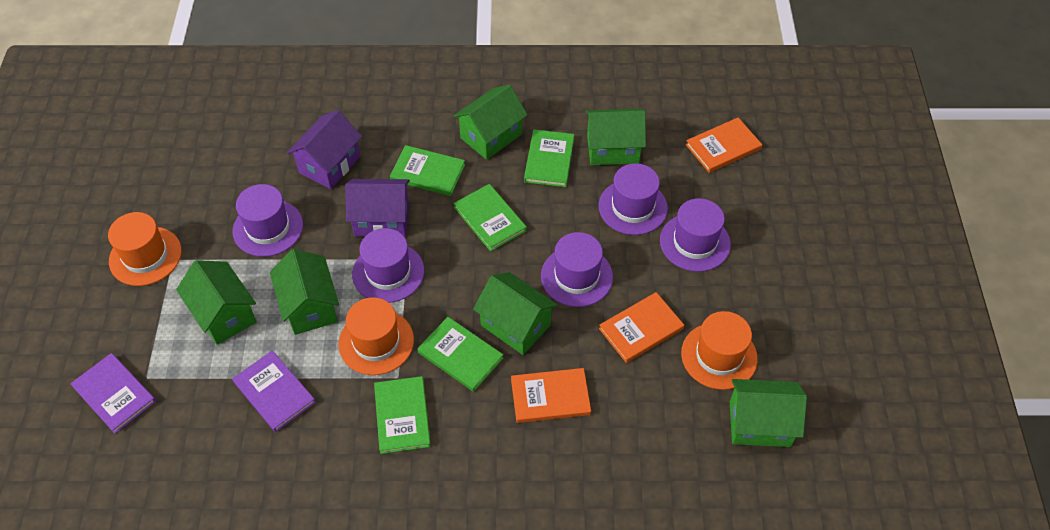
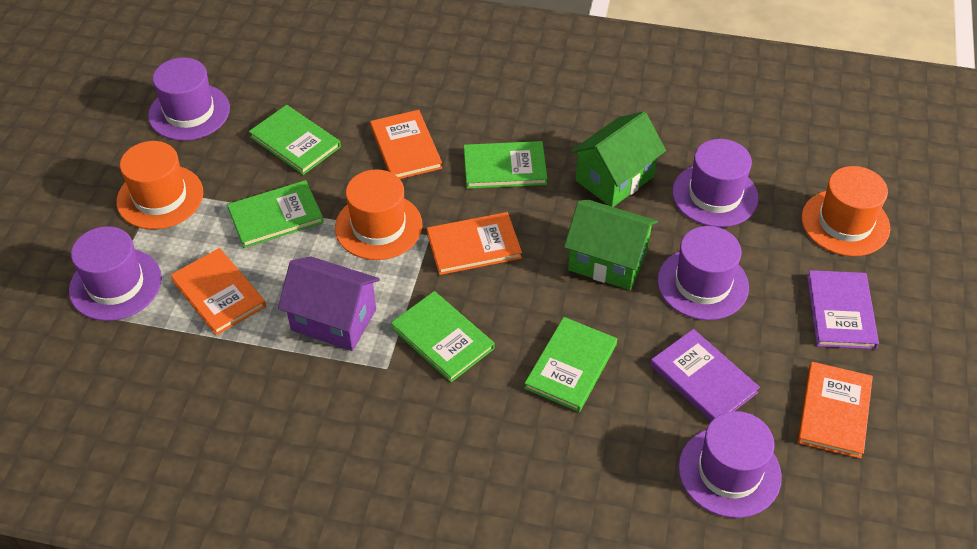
green house: [176,260,256,345] [270,249,339,335] [453,85,527,160] [473,272,557,355] [585,108,646,165] [730,379,807,447] = 6 -> [564,200,658,290] [570,112,666,207] = 2
orange book: [511,368,591,423] [599,292,684,363] [686,117,762,173] = 3 -> [170,248,266,335] [370,110,442,179] [427,212,522,275] [797,362,873,459] = 4
purple house: [287,110,362,189] [345,179,410,237] = 2 -> [278,257,380,351] = 1

